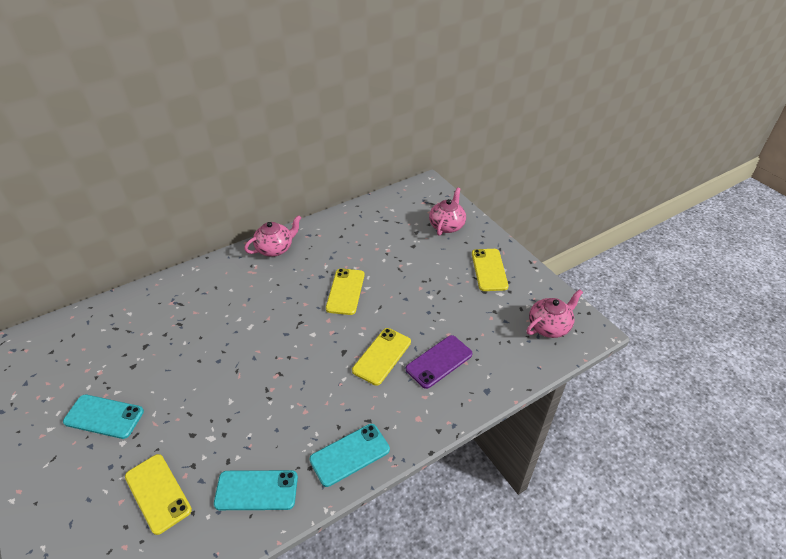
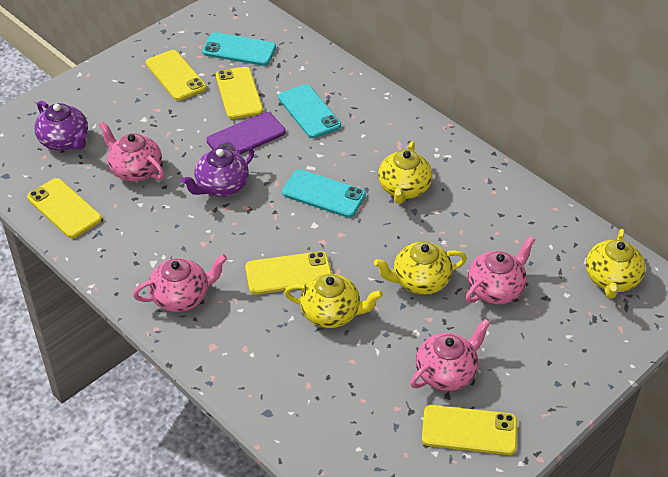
pink teapot: [244,215,301,257] [429,187,466,236] [527,289,583,338] = 3 -> [99,121,164,182] [133,254,227,312] [410,319,490,391] [465,236,535,304] = 4
purple teapot: none = 0 -> [34,101,88,151] [181,146,254,197] = 2
yellow phone: [125,454,192,535] [326,268,364,315] [352,328,411,385] [472,249,509,291] = 4 -> [27,178,102,238] [146,50,206,101] [216,67,263,119] [245,251,332,294] [422,405,517,455] = 5
yellow teapot: none = 0 -> [284,274,383,328] [374,242,467,295] [378,141,433,204] [586,229,645,299] = 4

